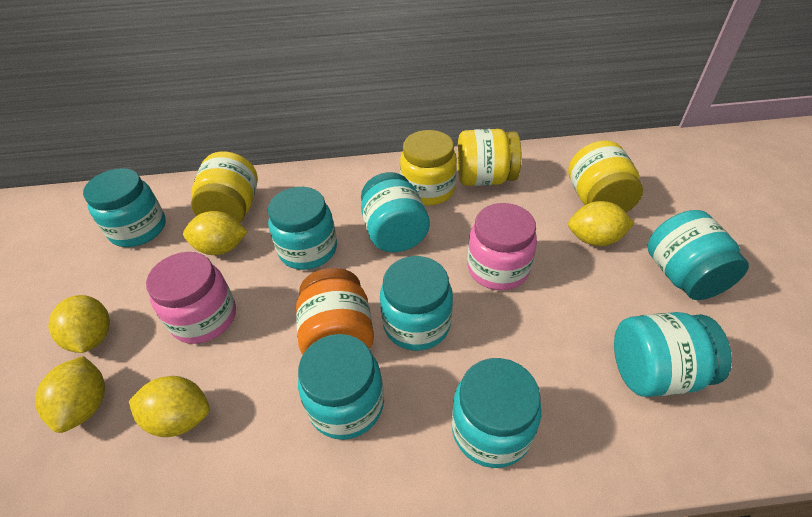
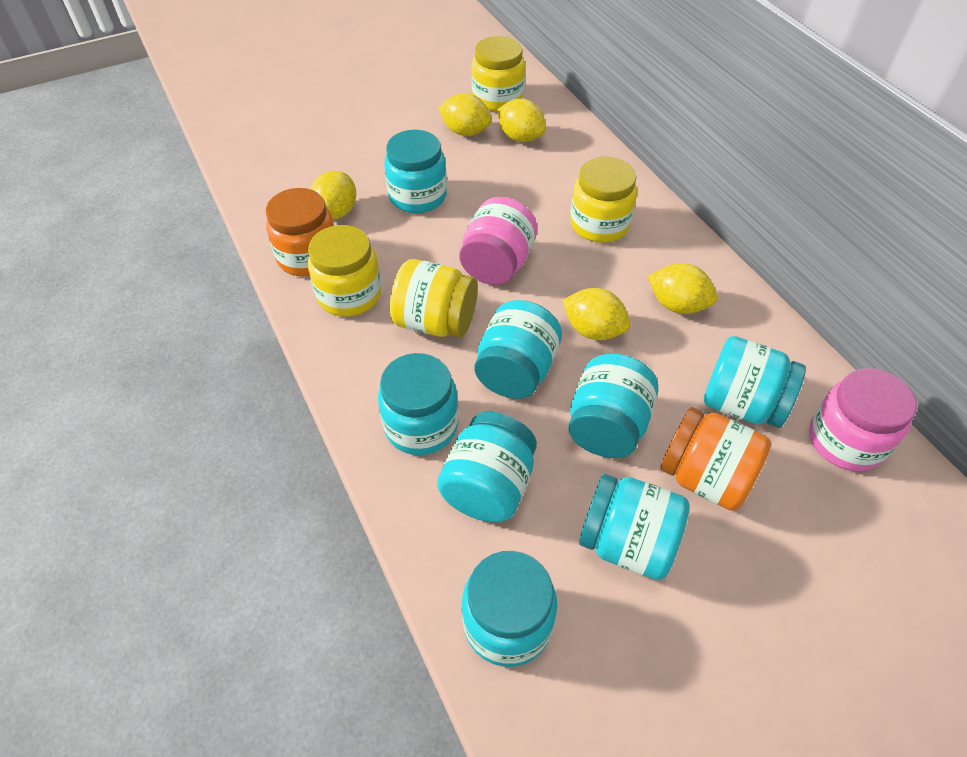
orange jar: [296,268,374,355] = 1 -> [266,188,334,276] [660,407,771,511] = 2

